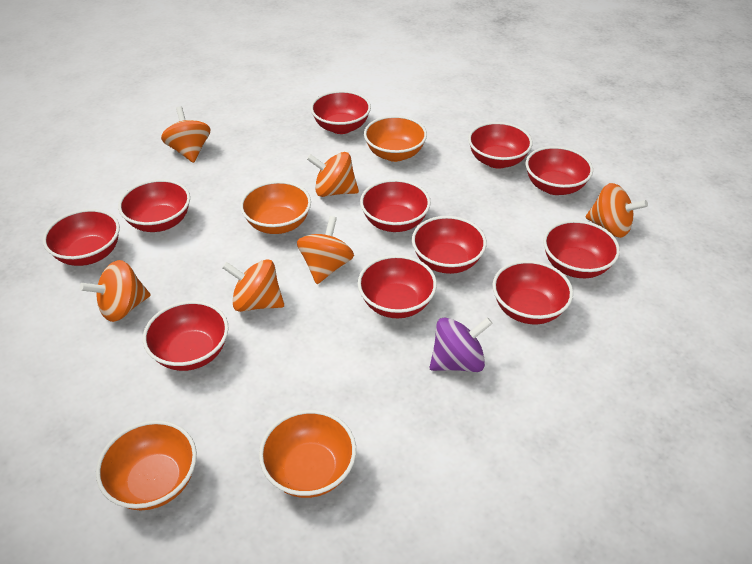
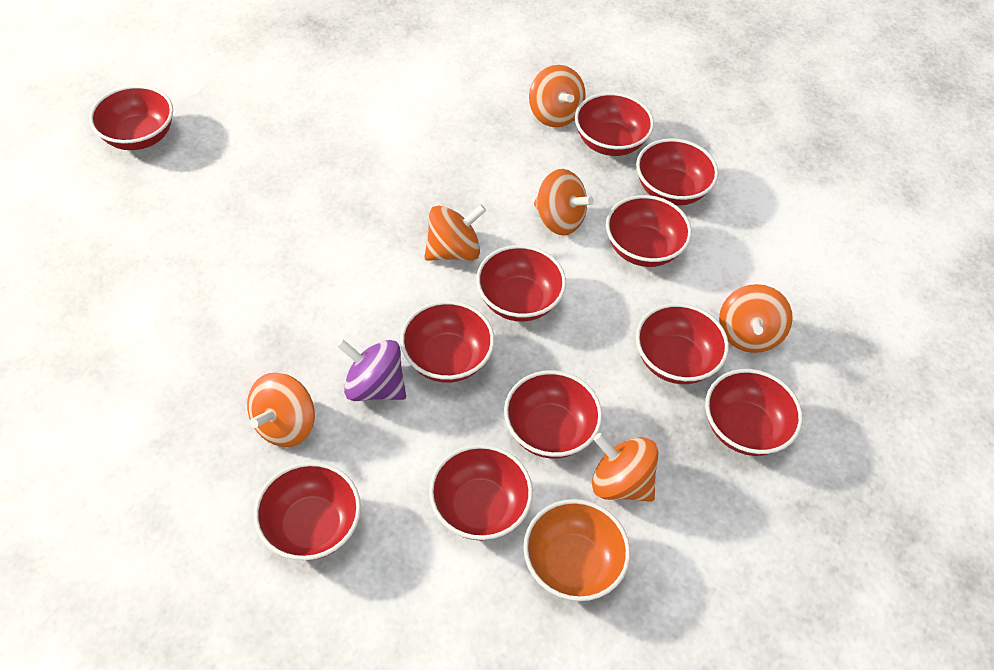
orange bowl: [96,420,197,510] [240,181,311,234] [259,410,356,498] [364,116,427,162] = 4 -> [523,499,630,601] = 1

